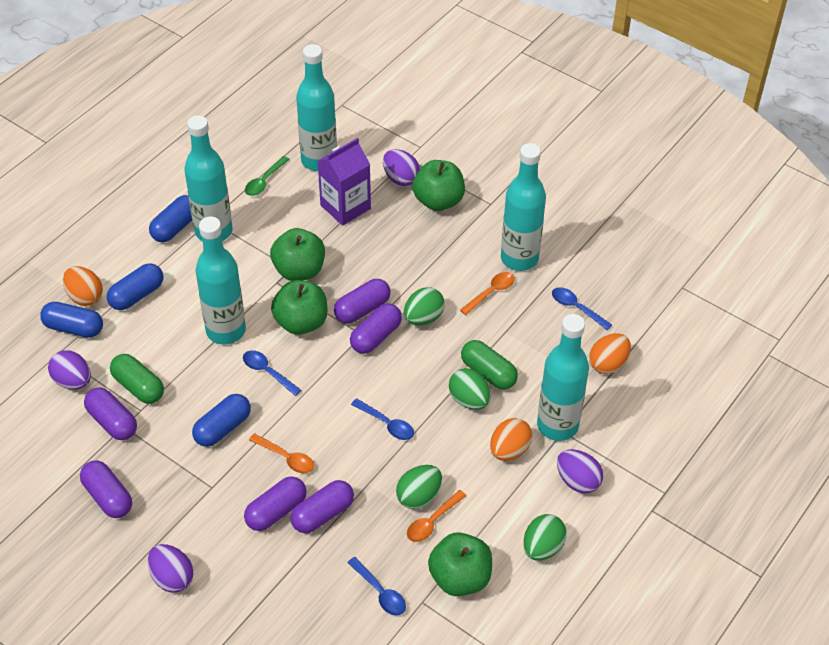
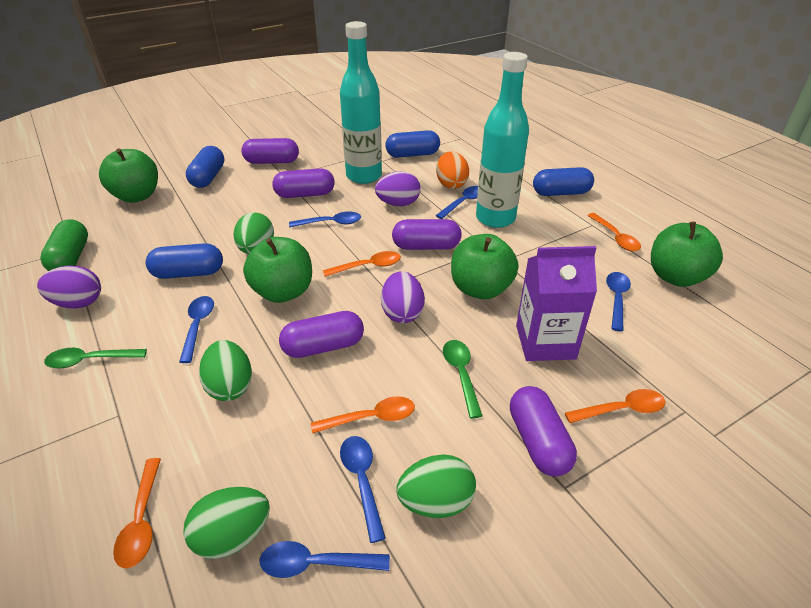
blue spoon: [243,350,301,396] [347,557,406,616] [351,398,414,440] [552,287,612,330] = 4 -> [179,296,214,363] [260,541,390,578] [289,212,361,227] [340,436,386,543] [435,186,478,219] [606,272,631,332] = 6
green capsule: [110,354,164,404] [461,340,518,389] = 2 -> [40,219,88,271] = 1
green spoon: [245,156,290,196] = 1 -> [44,348,147,368] [443,340,482,418] = 2
orange egg: [63,266,103,306] [490,418,532,461] [589,333,631,374] = 3 -> [436,151,469,189] = 1
orange spoon: [249,433,314,473] [407,490,466,542] [460,272,515,315] = 3 -> [113,458,161,568] [311,396,415,434] [323,251,401,277] [565,389,666,423] [587,213,641,251] = 5
purple capsule: [80,461,132,518] [84,388,137,440] [244,476,307,531] [290,480,354,533] [334,279,391,323] [350,303,402,354] = 6 -> [241,138,299,164] [272,168,335,198] [279,311,364,358] [392,219,462,250] [510,386,577,477] = 5
purple egg: [48,350,91,390] [148,544,194,592] [383,149,420,186] [557,449,603,494] = 4 -> [37,266,101,308] [375,171,421,206] [381,271,425,323] = 3
turquoise bottle: [184,115,232,241] [195,217,246,345] [296,44,337,171] [501,143,546,271] [537,314,589,441] = 5 -> [340,21,382,184] [476,52,529,228] = 2

